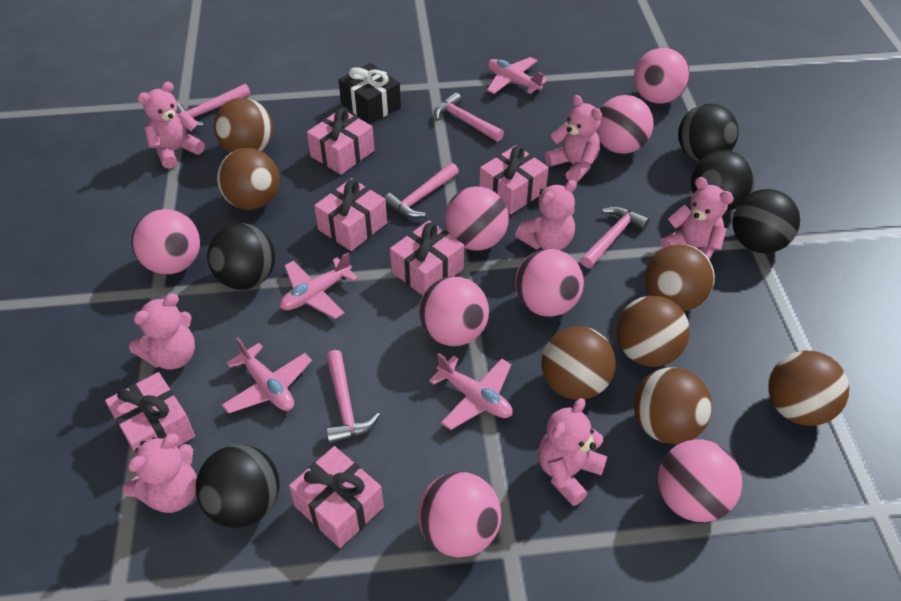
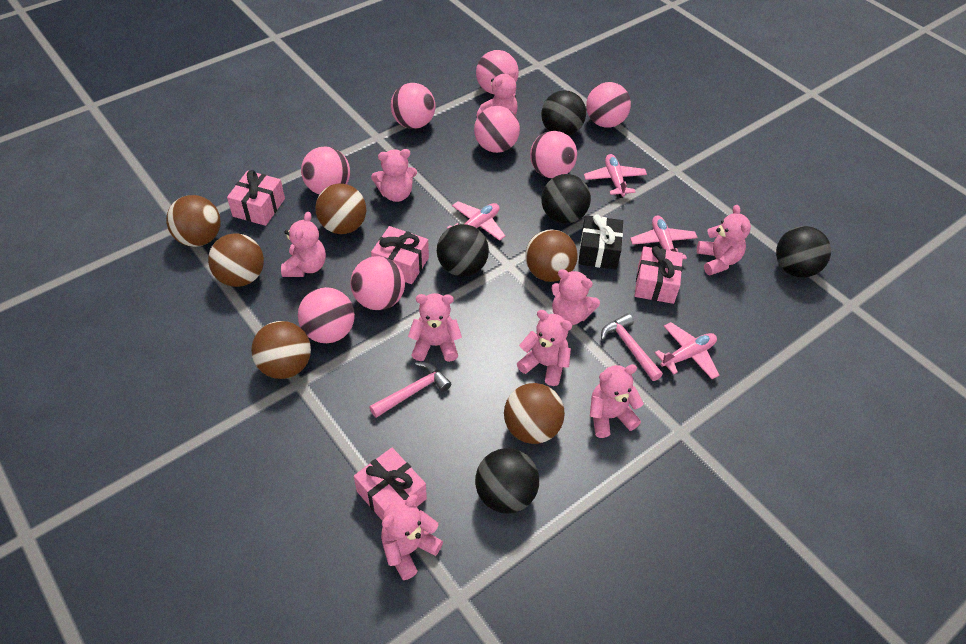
brown ball: [214,98,273,153] [217,148,280,210] [542,326,616,400] [617,296,690,367] [634,367,712,444] [645,244,715,311] [768,351,849,426] = 7 -> [166,195,221,247] [208,233,264,287] [251,321,311,379] [315,183,366,234] [504,383,565,444] [525,229,578,282] = 6
pink gift: [105,372,195,454] [289,446,384,548] [307,108,374,175] [314,178,387,251] [390,220,464,296] [479,145,549,215] = 6 -> [227,170,285,226] [354,448,427,520] [371,226,429,284] [635,246,683,304] = 4
pink hammer: [176,84,250,127] [326,350,380,444] [384,163,459,218] [434,92,504,142] [580,206,649,268] = 5 -> [369,362,451,418] [601,313,663,381] = 2
pink teddy bear: [123,434,197,513] [129,294,195,369] [137,82,205,169] [515,180,577,250] [538,398,607,506] [545,95,602,183] [661,177,734,260] = 7 -> [281,212,326,277] [371,149,417,202] [381,494,443,580] [408,293,462,362] [476,69,518,117] [517,310,572,386] [551,269,600,325] [590,364,644,438] [697,205,751,275] = 9

